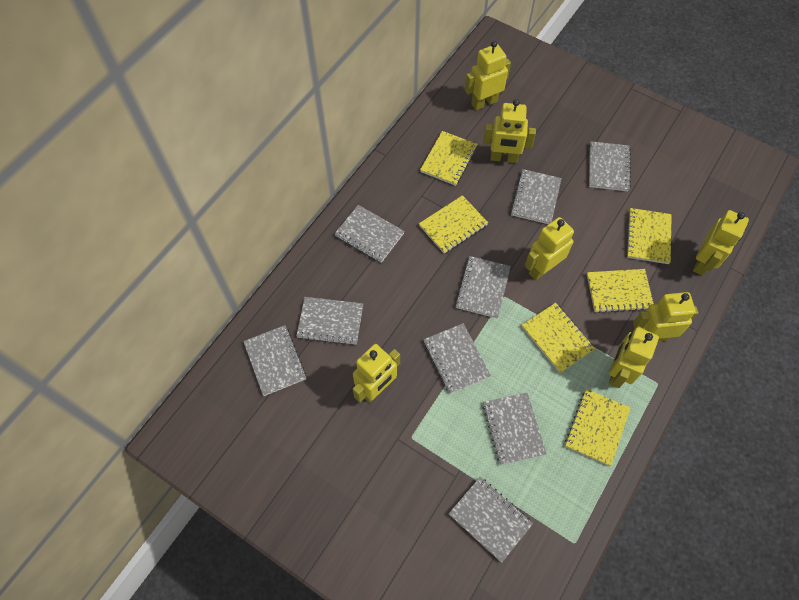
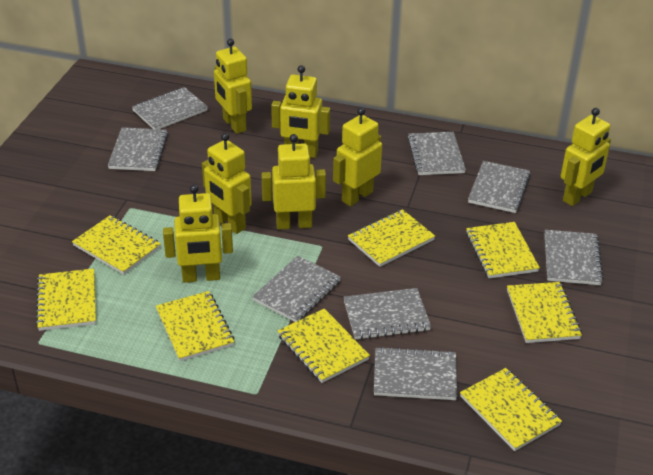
grey notebook: [243,325,306,396] [296,297,363,345] [335,205,405,263] [424,323,491,394] [449,477,533,563] [455,256,511,318] [483,392,547,465] [511,169,562,224] [589,141,631,191] = 9 -> [108,127,168,171] [132,87,208,129] [252,256,341,322] [344,288,431,340] [374,346,457,400] [407,132,466,175] [468,161,531,213] [545,230,604,285] = 8
yellow notebook: [419,195,488,253] [420,131,477,186] [522,303,595,373] [565,389,630,466] [587,269,654,313] [626,208,672,264] = 6 -> [36,268,96,331] [72,215,161,275] [156,291,234,361] [278,308,370,383] [348,209,435,267] [460,368,562,451] [466,222,540,278] [507,282,582,343] = 8

